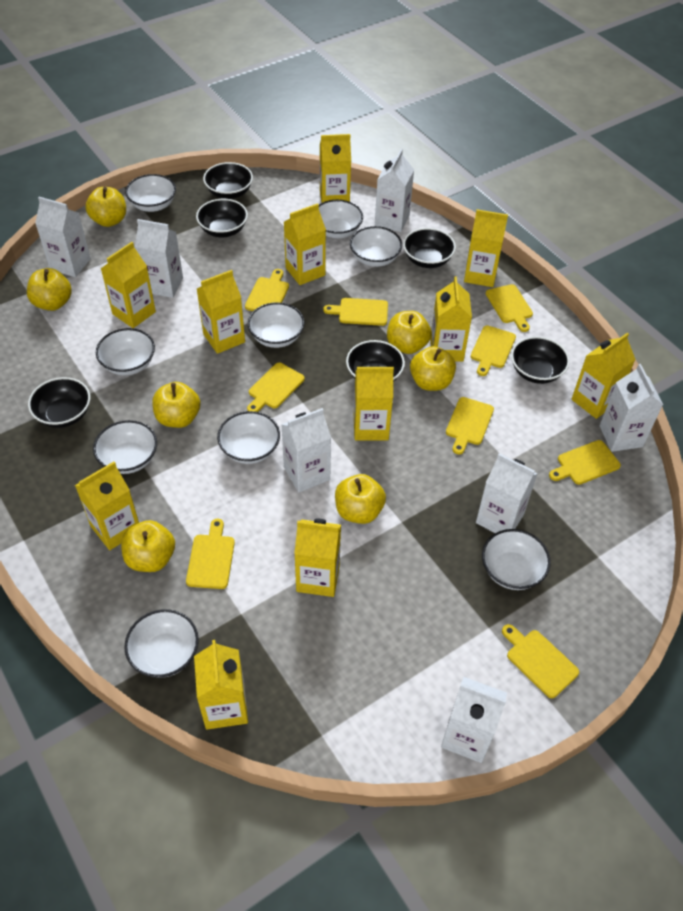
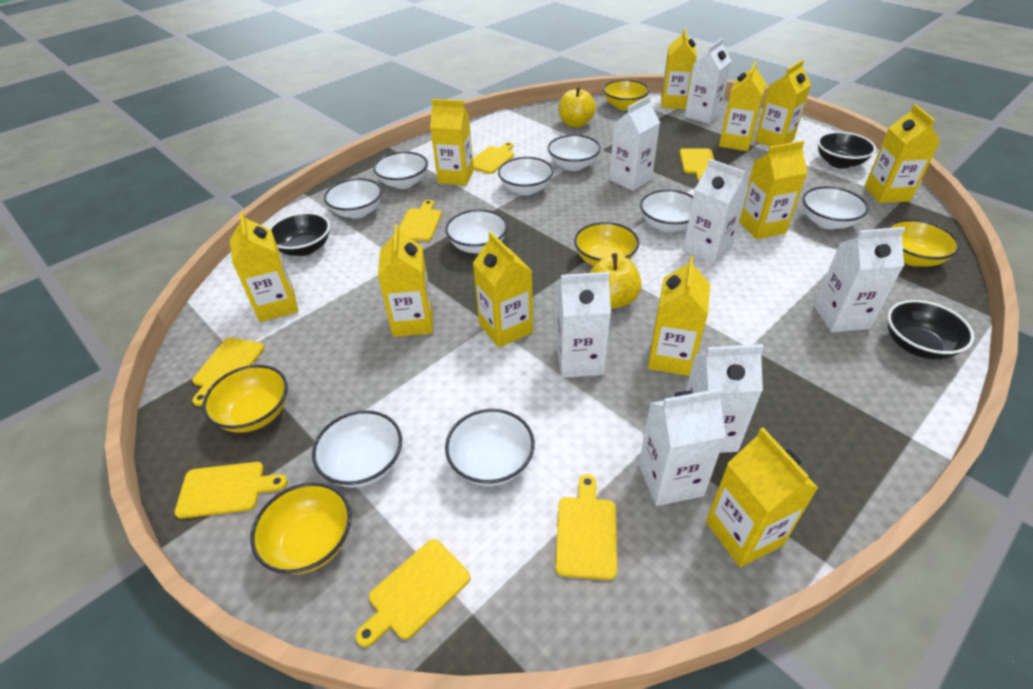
black bowl: [28,377,90,428] [196,199,248,237] [203,162,253,199] [346,340,405,382] [403,228,456,268] [511,336,570,384] = 6 -> [269,212,330,256] [817,132,876,169] [887,300,974,360] = 3
yellow apple: [27,268,72,311] [85,187,126,227] [121,520,175,572] [152,382,200,428] [335,474,386,524] [387,311,431,354] [410,346,456,391] = 7 -> [559,86,596,128] [589,253,641,309] = 2
yellow bowl: none = 0 -> [203,365,288,433] [250,482,351,574] [574,222,639,266] [603,80,650,110] [887,219,960,266] = 5
yellow cutting board: [186,519,235,589] [245,269,289,311] [247,363,305,412] [323,298,388,326] [446,397,494,454] [471,325,516,376] [486,284,533,332] [502,624,579,698] [549,440,621,485] = 9 -> [174,462,288,519] [192,338,265,406] [356,539,470,647] [399,200,442,241] [473,142,514,174] [555,474,617,580] [679,148,715,181] = 7

